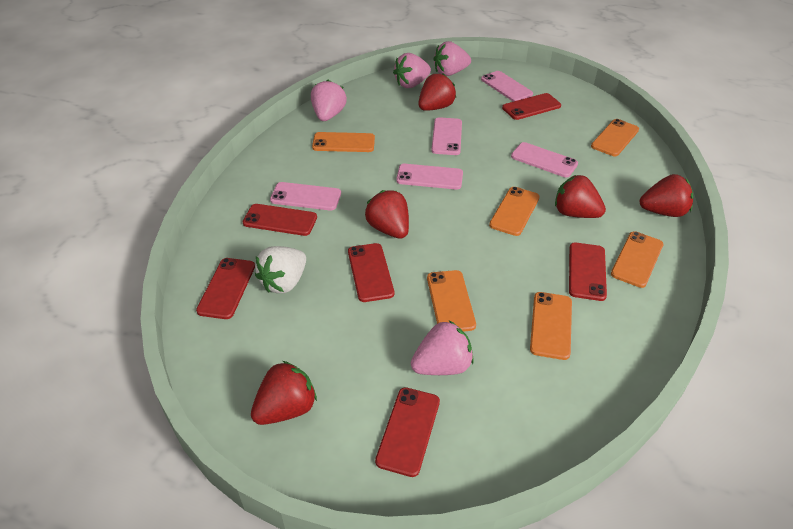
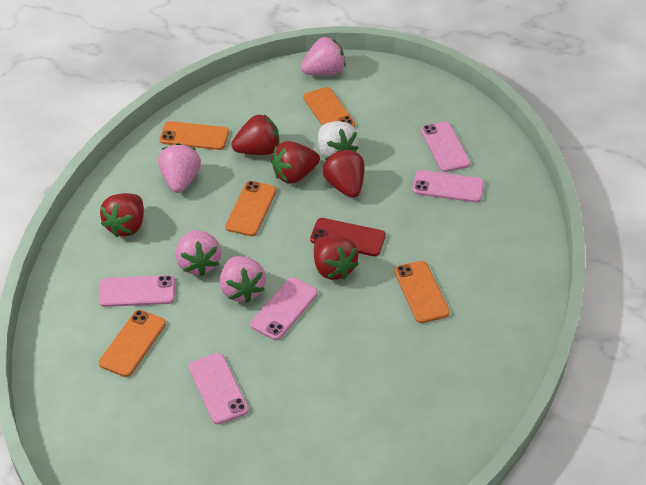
orange phone: [312,132,375,152] [427,270,476,332] [489,187,540,236] [530,292,572,360] [591,119,639,156] [611,231,664,288] = 6 -> [99,310,166,377] [159,121,229,150] [225,181,277,236] [303,87,355,127] [394,261,450,323] = 5
red phone: [196,258,255,319] [243,204,317,236] [348,243,394,302] [375,387,440,477] [502,93,561,120] [569,242,607,301] = 6 -> [310,218,386,256] = 1

